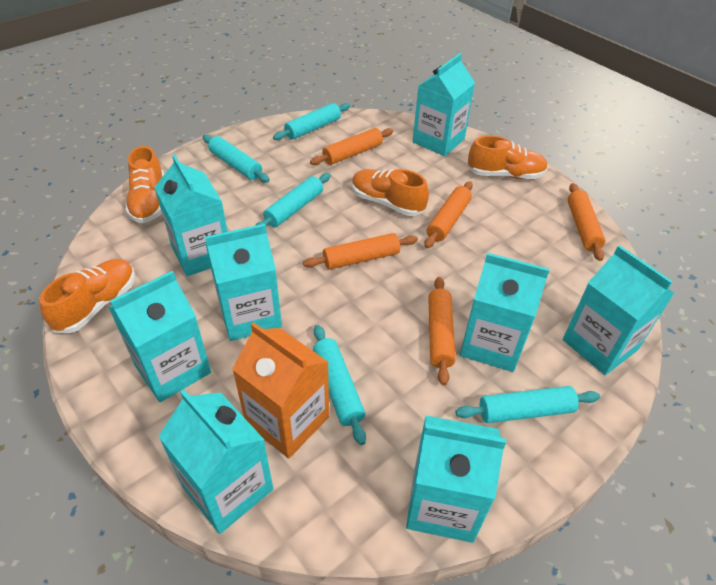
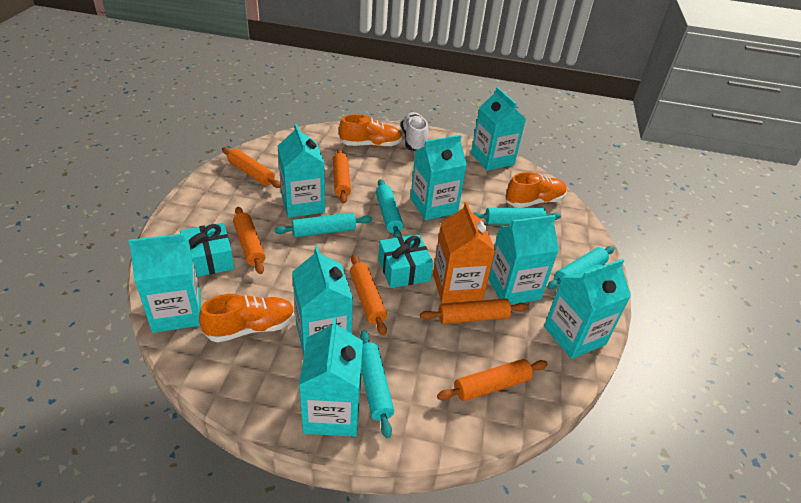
orange rolling pin: [303,233,418,270] [310,128,393,165] [424,181,473,248] [428,277,456,385] [568,183,605,261] = 5 -> [222,147,281,188] [233,207,265,274] [333,149,351,203] [350,254,387,336] [420,298,528,324] [437,359,548,401] = 6
orange shoe: [39,259,135,333] [125,146,164,223] [352,169,429,216] [467,136,548,179] = 4 -> [199,294,295,342] [339,114,402,147] [506,172,567,208] = 3
turquoise gift: none = 0 -> [180,223,235,277] [378,234,433,288] = 2
white shoe: none = 0 -> [401,112,429,151] = 1

